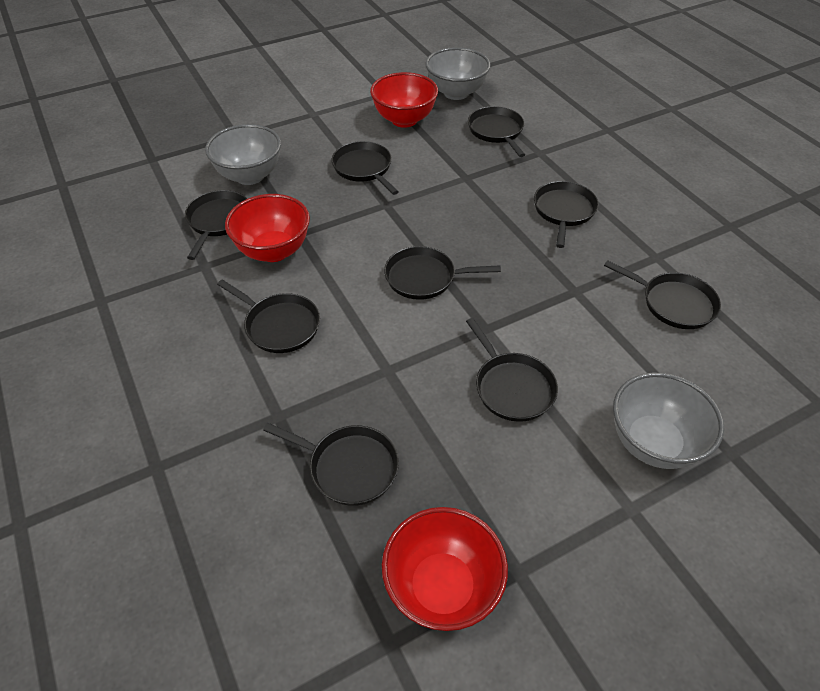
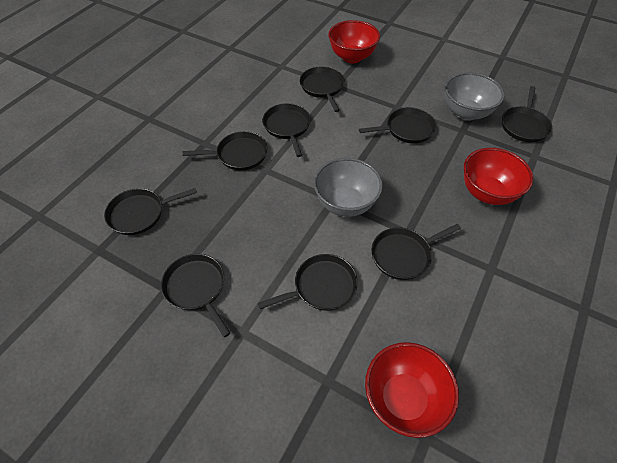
grey bowl: [205,124,281,185] [425,47,490,100] [613,373,724,469] = 3 -> [314,158,383,217] [445,72,505,121] = 2

